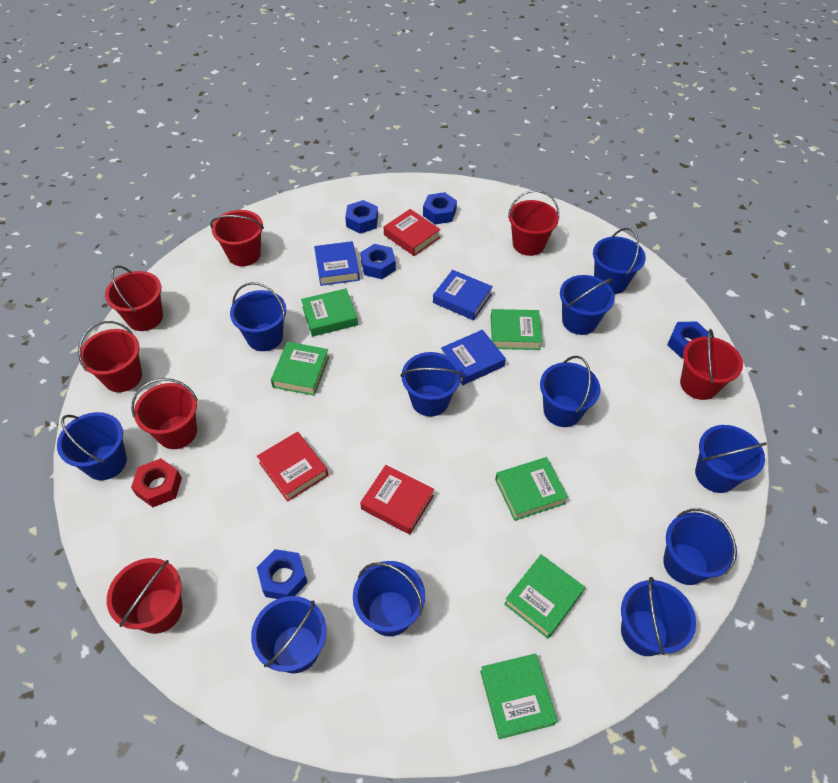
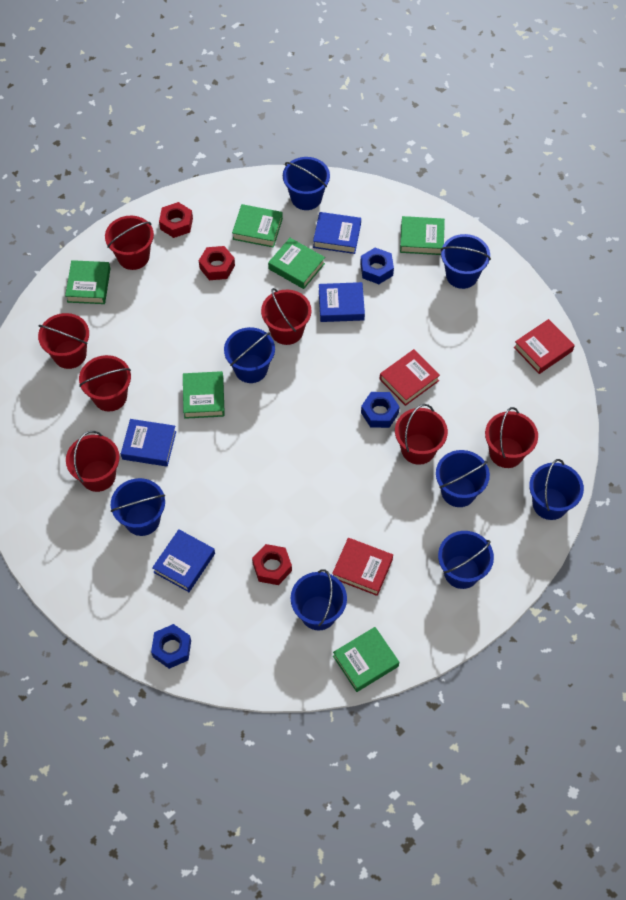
blue book: [314,241,360,286] [433,270,493,320] [441,330,506,385] = 3 -> [121,419,176,467] [152,529,215,592] [313,212,361,254] [319,282,365,322] = 4
blue bucket: [57,412,127,480] [230,282,286,351] [251,596,327,673] [353,561,425,636] [400,352,462,416] [540,356,600,427] [560,275,615,335] [593,228,646,294] [621,577,696,656] [663,508,737,585] [695,425,767,493] = 11 -> [111,478,165,536] [224,327,275,383] [283,157,330,210] [291,569,347,630] [436,450,490,507] [438,531,494,589] [441,234,491,289] [529,459,584,520] = 8
blue nut: [257,549,308,599] [345,200,378,234] [360,244,396,279] [423,192,457,224] [667,321,711,358] = 5 -> [151,624,191,669] [360,248,394,284] [361,392,400,428] = 3
red nut: [131,458,182,507] = 1 -> [159,202,193,238] [199,246,235,280] [252,544,292,585] = 3

